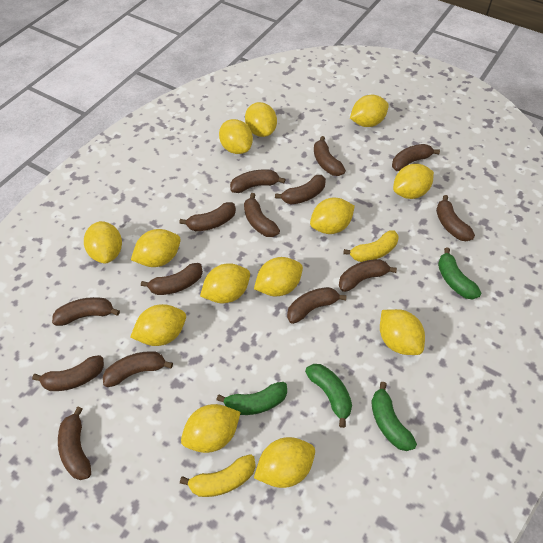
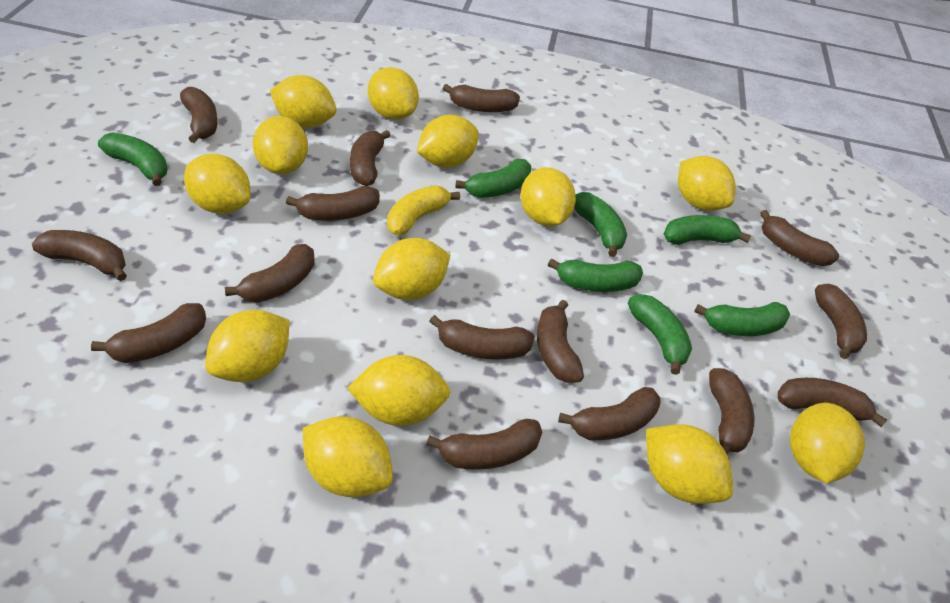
brown banana: [32,355,104,391] [52,297,120,326] [58,407,91,480] [103,351,173,387] [141,263,203,295] [179,202,236,231] [230,170,286,193] [244,193,280,237] [275,175,326,204] [287,287,347,324] [314,136,346,176] [339,259,397,292] [392,144,440,171] [436,195,475,241] = 14 -> [32,230,127,281] [91,303,206,363] [180,87,217,143] [225,244,314,303] [286,186,380,221] [350,130,391,186] [426,419,542,470] [429,315,535,360] [442,84,520,112] [537,300,584,383] [558,387,661,440] [709,368,754,454] [760,210,839,266] [778,378,887,427] [815,284,867,359] = 15
green banana: [216,382,287,415] [305,364,352,428] [371,382,417,451] [438,247,481,299] = 4 -> [98,132,167,186] [455,159,531,198] [548,258,643,292] [574,192,627,257] [628,294,692,375] [664,215,751,245] [694,302,790,336] = 7
yellow banana: [180,454,256,497] [343,230,399,262] = 2 -> [387,185,460,235] = 1

